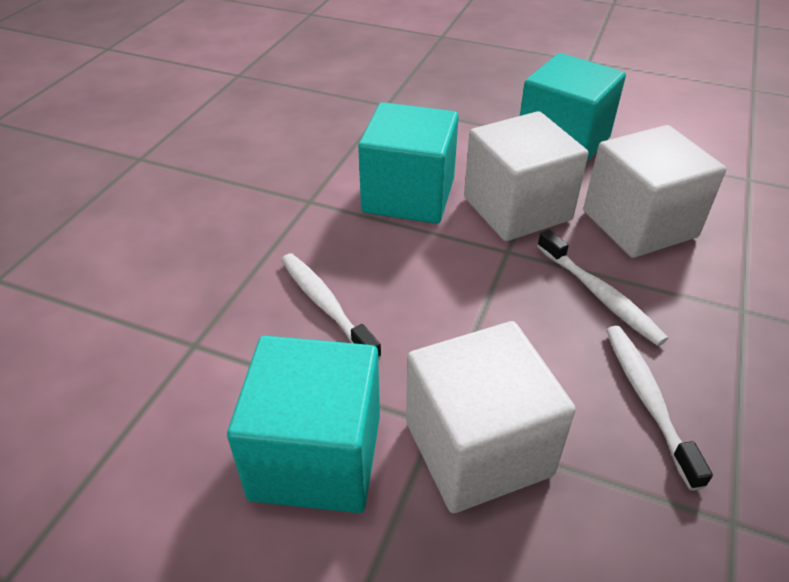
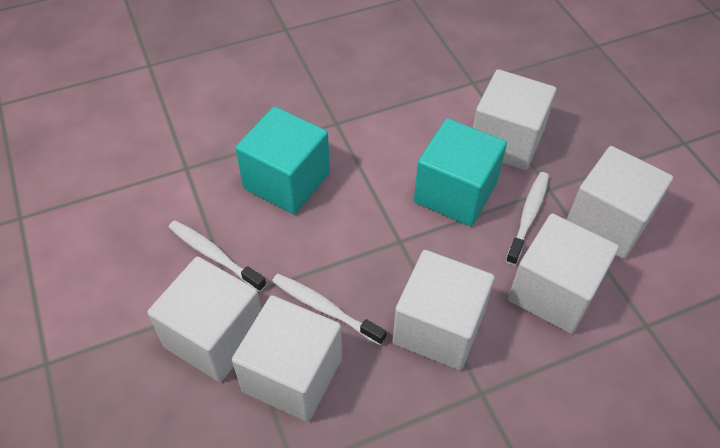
turquoise cube: [227,336,380,513] [358,102,459,224] [520,53,626,163] = 3 -> [235,107,330,214] [414,118,507,226] = 2
white cube: [406,321,576,513] [464,111,588,241] [583,125,726,258] = 3 -> [147,257,261,382] [232,295,342,422] [392,250,495,370] [473,69,557,170] [508,214,619,334] [567,146,673,259] = 6

